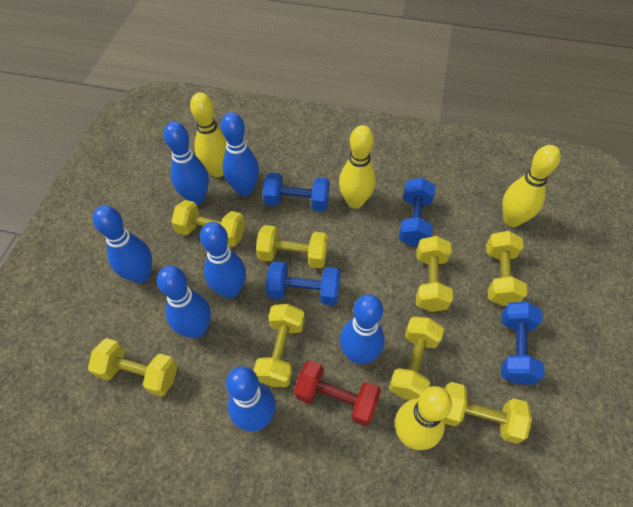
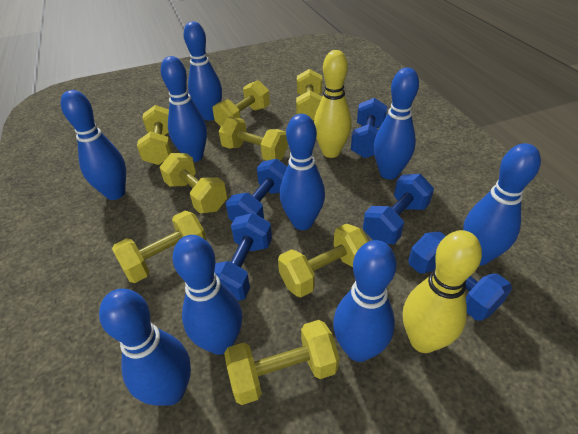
blue bowling pin: [93,205,152,283] [157,266,211,338] [164,121,209,205] [200,222,246,299] [221,112,259,196] [226,366,276,432] [340,294,385,364] = 7 -> [61,90,126,200] [99,289,191,406] [161,56,207,162] [173,235,242,355] [184,21,222,121] [280,114,325,230] [333,240,397,362] [374,67,419,180] [463,143,541,265] = 9
blue dumbbell: [263,172,330,211] [266,261,341,306] [398,178,436,247] [501,302,545,385] = 4 -> [214,213,272,301] [226,159,287,222] [351,98,387,158] [363,174,434,244] [408,232,512,321] = 5
red dumbbell: [294,360,381,426] = 1 -> none = 0
yellow bowling pin: [190,92,227,177] [339,125,376,209] [395,386,452,450] [502,145,561,227] = 4 -> [314,50,351,158] [403,230,482,353] = 2

